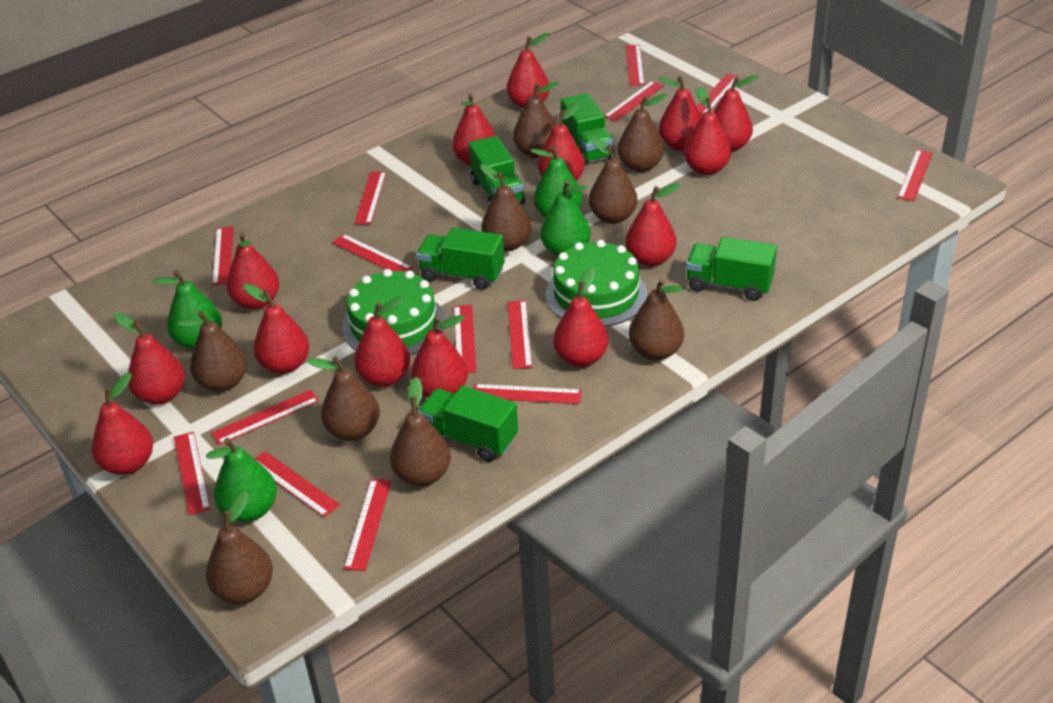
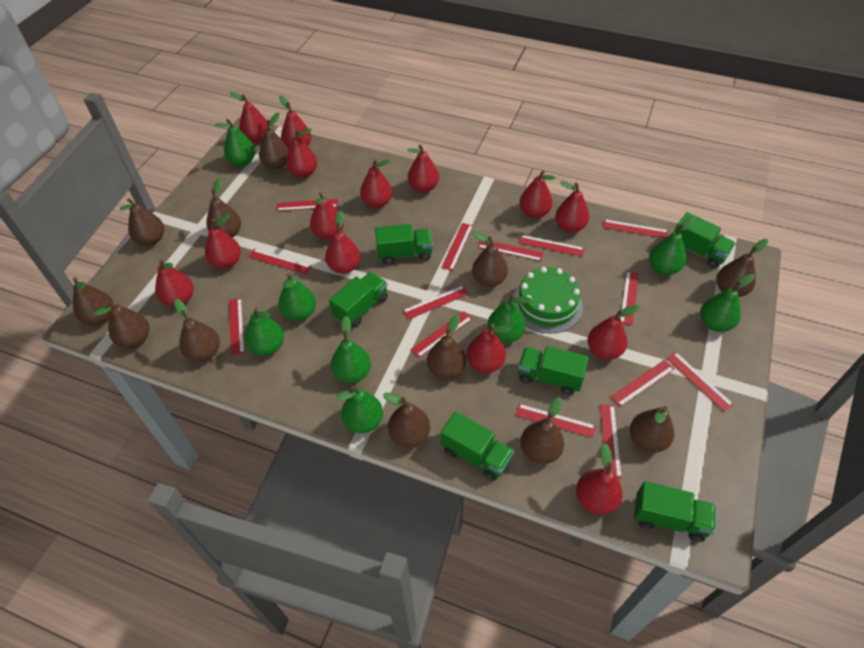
brown pear: [177,311,247,392] [206,491,273,604] [307,356,380,441] [390,377,451,486] [480,164,531,252] [513,82,559,158] [589,137,638,224] [617,93,668,172] [628,278,684,360] = 9 -> [72,277,114,325] [93,301,149,348] [120,198,164,246] [174,299,220,362] [206,178,241,238] [259,112,289,170] [383,393,430,447] [427,315,466,380] [472,232,508,287] [520,397,564,464] [630,406,674,453] [716,239,768,297] = 12
green cake: [342,269,445,355] [546,240,647,327] = 2 -> [514,267,583,333] = 1
green pear: [152,270,222,350] [206,438,277,522] [530,145,582,218] [540,180,591,257] = 4 -> [215,119,255,166] [245,307,284,356] [278,273,316,321] [331,316,371,383] [336,386,383,433] [487,294,532,343] [649,216,695,275] [700,274,755,332] = 8
green truck: [416,227,505,290] [418,385,518,462] [469,136,525,206] [561,93,614,165] [686,237,777,301] = 5 -> [329,272,388,328] [375,224,433,265] [441,412,514,481] [518,346,589,395] [634,481,716,542] [674,212,736,268] = 6

